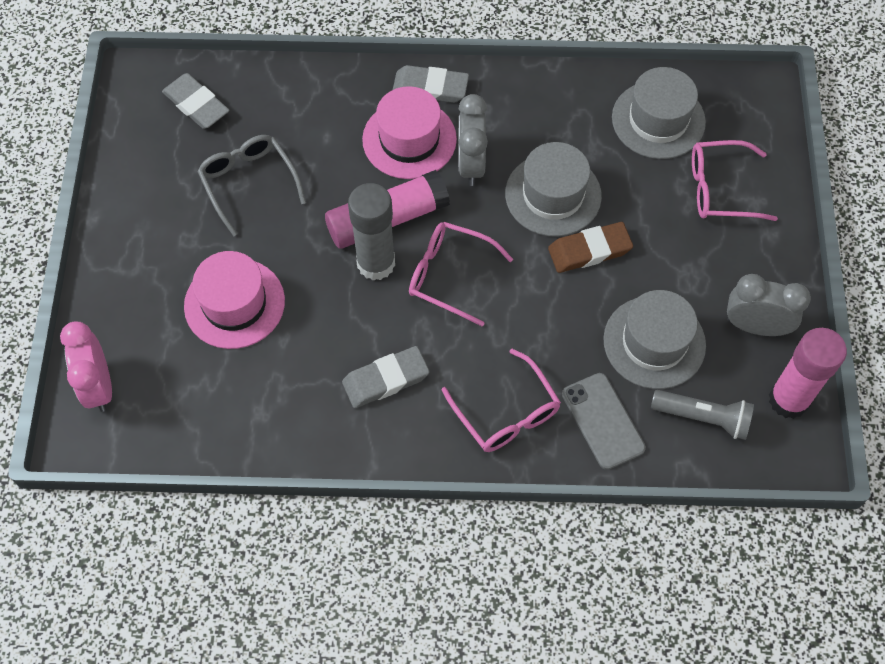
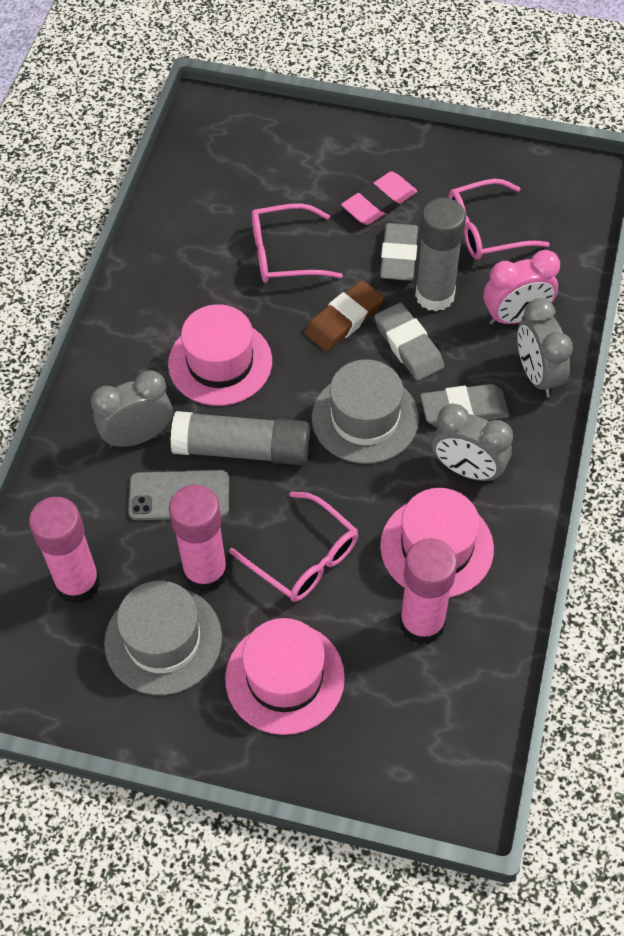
grey clock: [458,94,488,186] [727,274,811,336] = 2 -> [91,370,172,448] [432,403,513,482] [517,298,573,397] = 3
grey flashlight: [651,390,754,440] = 1 -> none = 0
grey glasses: [197,135,306,236] = 1 -> none = 0
grey glue stick: [348,183,395,281] = 1 -> [171,411,310,465] [415,198,466,311] = 2
grey hat: [505,142,602,237] [603,290,706,389] [612,67,706,159] = 3 -> [104,581,222,695] [312,359,419,464] = 2
pink eraser: none = 0 -> [341,171,417,225] = 1
pink glue stick: [325,170,450,249] [769,328,847,419] = 2 -> [29,497,100,604] [169,485,228,593] [400,538,457,644] = 3
pink hat: [184,251,285,349] [362,86,457,179] = 2 -> [168,304,272,406] [225,618,345,735] [380,488,494,598] = 3

